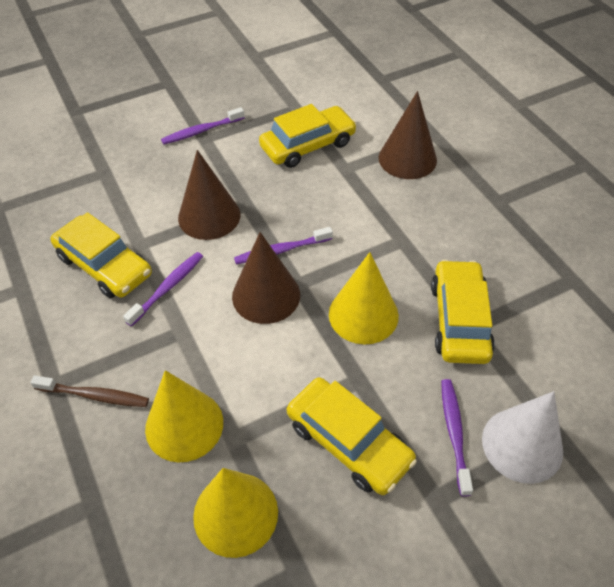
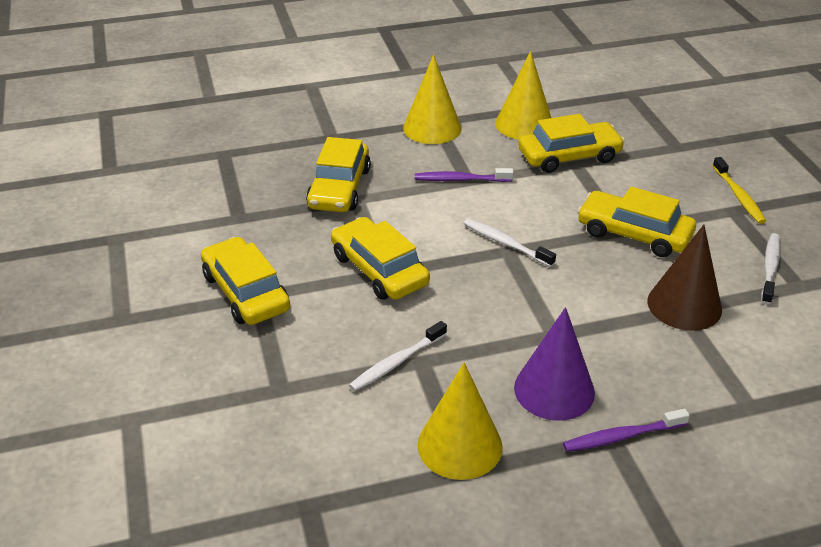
brown cone: [178,150,240,240] [232,232,300,324] [379,91,437,179] = 3 -> [647,224,722,331] = 1
brown toothbrush: [30,375,149,407] = 1 -> none = 0
purple cone: none = 0 -> [514,307,595,421] = 1
purple toothbrush: [123,252,203,327] [161,107,245,145] [234,227,333,264] [441,379,473,496] = 4 -> [415,168,514,182] [563,409,690,452] = 2
white cone: [482,391,563,484] = 1 -> none = 0
white toothbrush: none = 0 -> [349,321,447,391] [464,219,556,267] [761,233,781,305] = 3
yellow car: [50,212,152,298] [259,104,357,168] [287,377,417,495] [431,260,495,364] = 4 -> [201,237,290,325] [306,137,371,212] [331,217,430,300] [518,114,625,173] [577,186,696,257] = 5
yellow toothbrush: none = 0 -> [713,157,766,224] = 1

